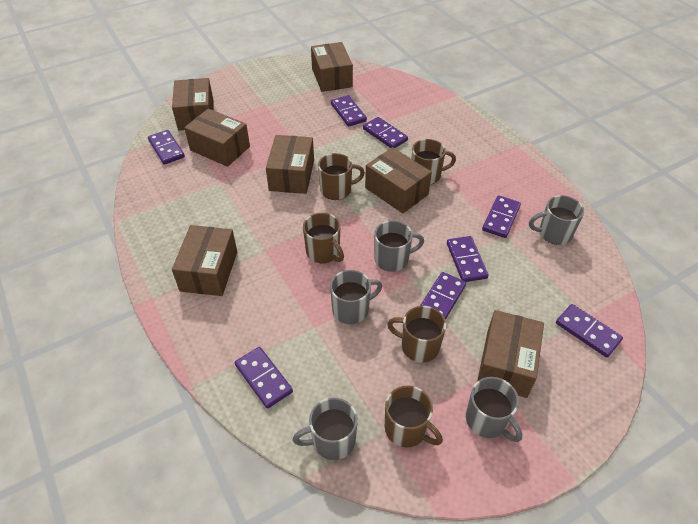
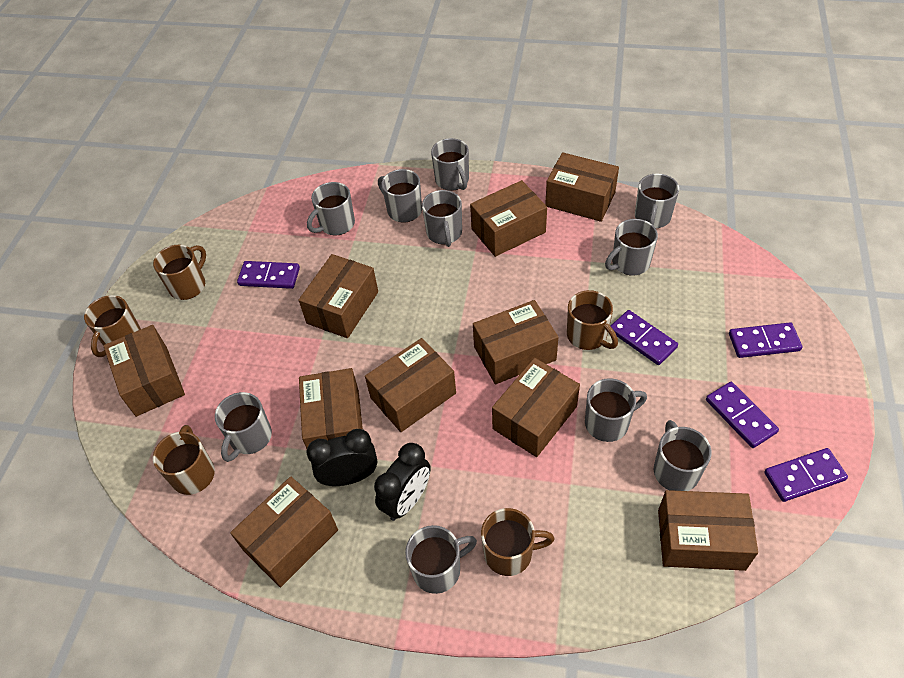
black clock: none = 0 -> [307,429,377,486] [374,443,431,521] = 2
brown box: [172,78,214,131] [172,225,237,296] [184,108,250,167] [266,135,314,194] [311,42,353,92] [365,147,432,213] [477,310,544,398] = 7 -> [103,325,185,417] [230,476,338,587] [298,254,378,338] [299,368,363,449] [365,338,456,432] [470,180,547,257] [473,300,558,384] [492,358,580,457] [545,152,619,222] [658,490,758,571] = 10
grey mug: [292,398,358,460] [330,270,382,324] [374,220,424,272] [466,377,522,442] [529,195,584,245] = 5 -> [215,392,272,462] [307,182,355,236] [378,169,422,222] [405,525,477,594] [422,190,462,247] [431,138,469,191] [585,378,647,442] [605,219,658,275] [635,174,679,228] [654,420,712,491] = 10
purple domino: [148,130,185,165] [235,347,293,409] [331,95,367,127] [363,117,408,148] [420,272,466,320] [447,236,488,282] [482,195,521,238] [556,304,623,357] = 8 -> [237,261,300,289] [611,310,678,365] [706,382,779,448] [729,323,802,358] [764,448,848,502] = 5

